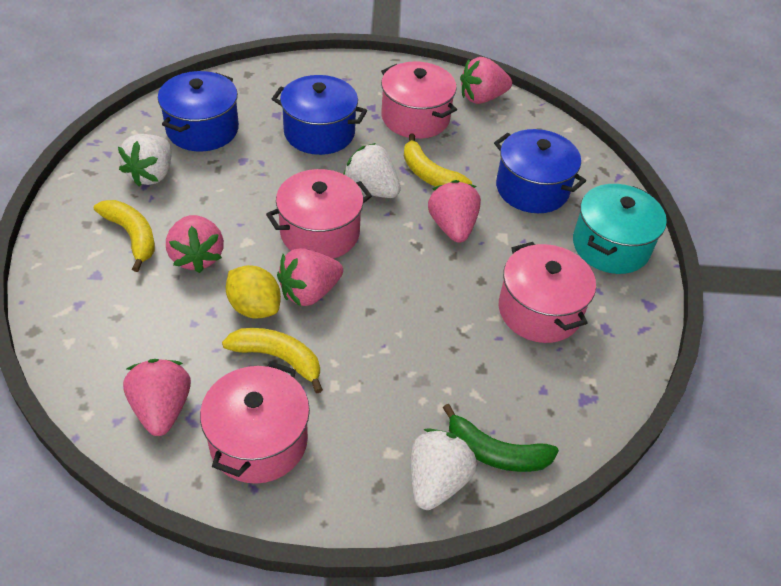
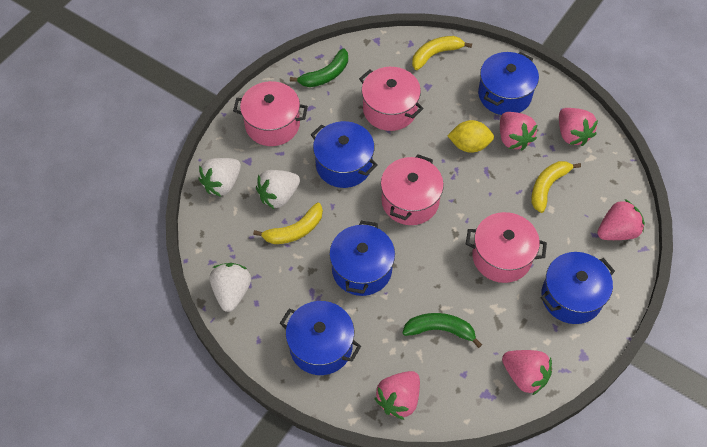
blue pot: [158,71,239,151] [272,75,367,155] [494,129,586,213] = 3 -> [280,301,361,375] [311,121,378,188] [329,221,395,296] [478,52,539,115] [540,252,615,324] = 5
green banana: [443,404,559,472] = 1 -> [290,48,348,87] [402,313,482,348] = 2
turquoise pot: [573,184,667,274] = 1 -> none = 0

